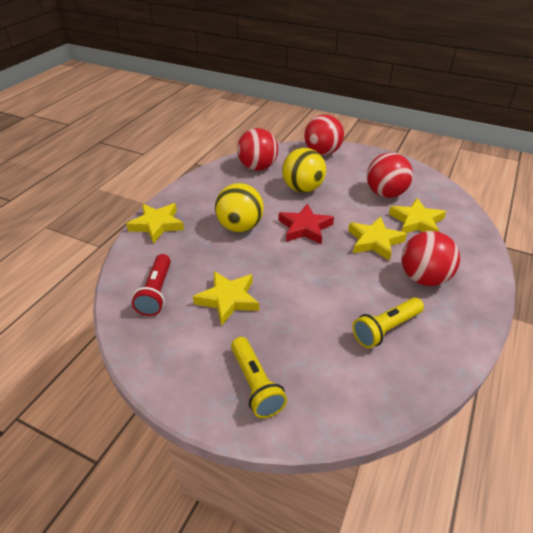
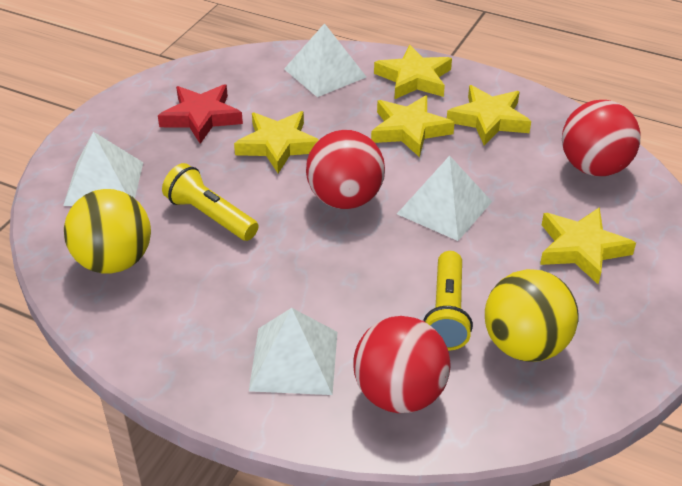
red ball: [237,128,278,171] [304,115,344,155] [367,152,413,198] [402,231,460,286] = 4 -> [306,130,385,209] [353,316,450,413] [562,100,641,176] = 3
red flashlight: [132,254,171,316] = 1 -> none = 0
white pyramid: none = 0 -> [63,132,143,206] [249,308,337,395] [284,23,366,97] [397,156,492,241] = 4
yellow star: [126,203,184,244] [193,271,259,326] [348,216,407,261] [389,198,446,233] = 4 -> [234,111,319,173] [371,95,455,157] [374,45,452,99] [447,85,531,146] [540,207,636,284] = 5

